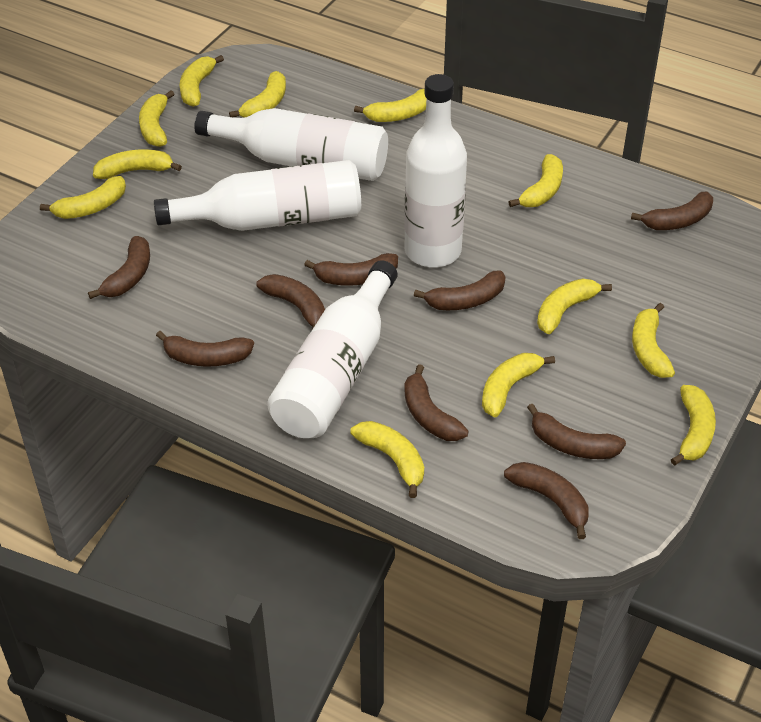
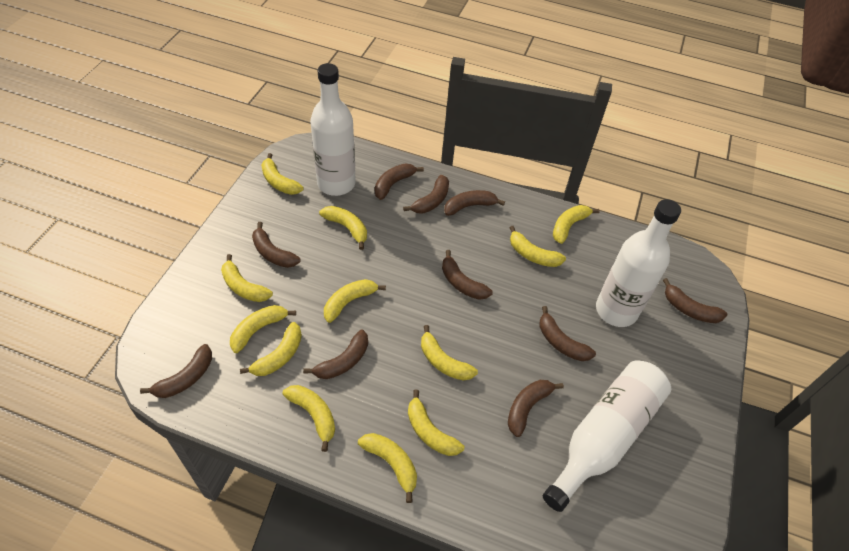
brown banana: [88,236,150,299] [156,331,254,367] [257,274,325,329] [304,253,398,286] [404,364,468,441] [414,270,505,310] [504,462,589,539] [527,404,626,459] [631,192,713,230] = 9 -> [140,344,212,398] [252,222,301,268] [303,330,368,379] [375,163,424,200] [403,175,449,214] [442,250,493,300] [444,190,505,216] [508,380,564,437] [539,306,596,361] [663,278,727,323] = 10
white bottle: [154,160,361,231] [194,108,388,181] [267,260,397,438] [404,74,467,268] = 4 -> [310,63,356,196] [543,361,671,512] [596,199,681,327] = 3

